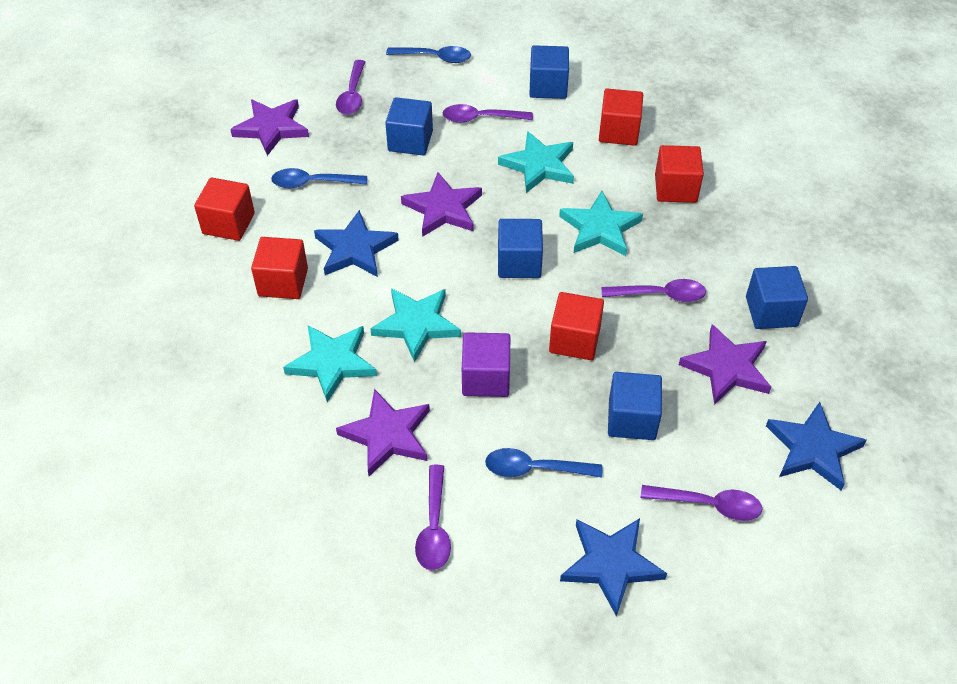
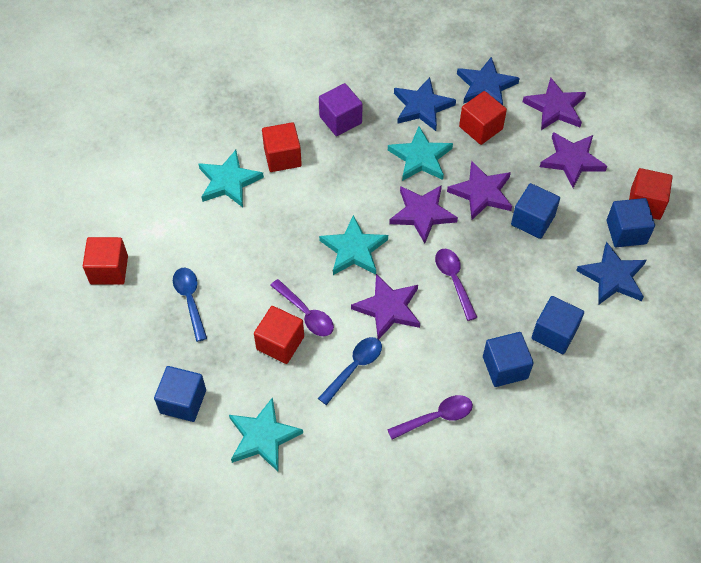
blue spoon: [271,168,367,188] [386,46,471,63] [485,448,602,478] = 3 -> [173,268,207,342] [318,337,382,405] = 2
purple spoon: [336,60,365,115] [415,465,451,570] [443,104,533,123] [601,279,706,302] [641,485,762,521] = 5 -> [270,279,334,336] [387,395,473,439] [435,248,478,321] = 3
purple star: [230,99,309,156] [336,389,430,476] [401,172,482,237] [679,324,771,405] = 4 -> [351,274,420,339] [389,185,458,243] [447,161,512,220] [523,77,586,130] [540,132,607,188] = 5

